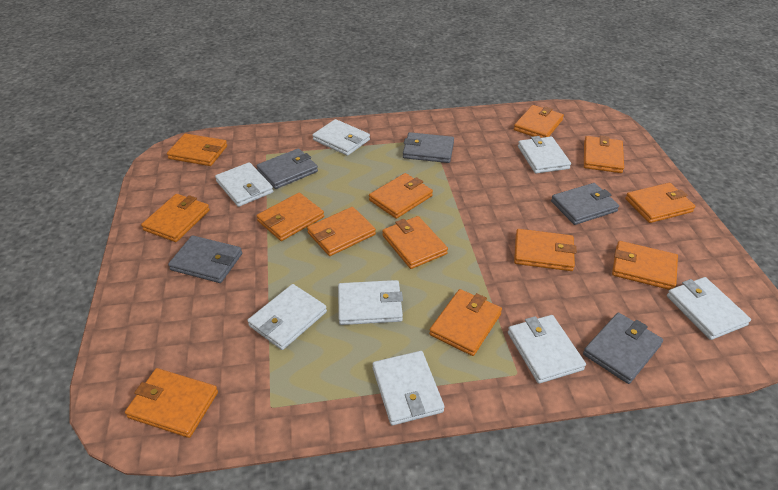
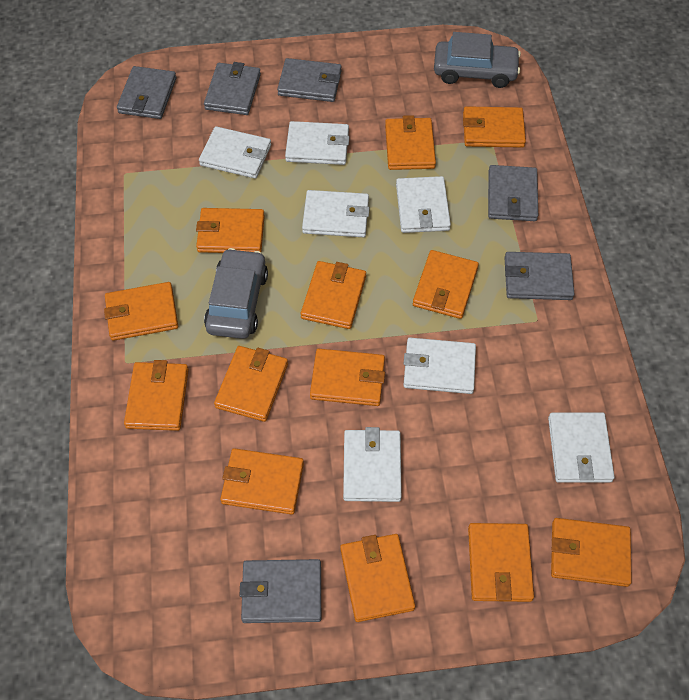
grey car: none = 0 -> [204,248,268,339] [434,32,521,88] = 2
grey wallet: [168,235,242,283] [257,148,318,189] [403,132,454,163] [551,183,619,225] [583,313,663,384] = 5 -> [117,66,176,119] [204,62,261,115] [240,559,321,623] [277,58,341,102] [488,165,538,221] [505,252,574,300] = 6
white wallet: [215,162,273,207] [247,284,327,350] [312,119,370,156] [338,280,403,325] [372,351,444,425] [508,315,586,384] [518,136,571,173] [667,277,751,340] = 8 -> [199,126,271,179] [285,121,349,165] [302,190,370,237] [343,427,402,502] [396,176,451,233] [403,338,476,394] [548,412,615,483] = 7

